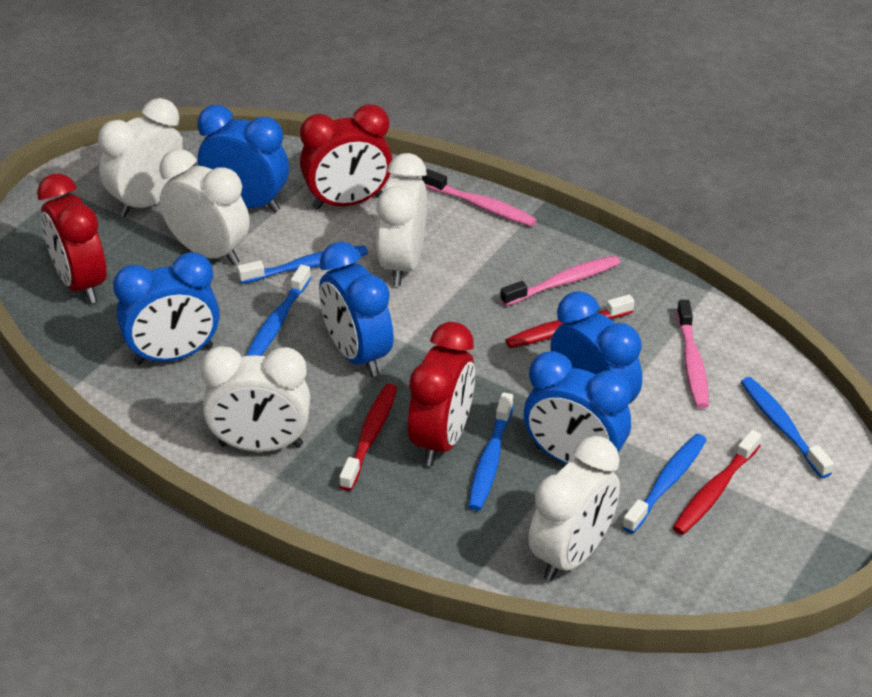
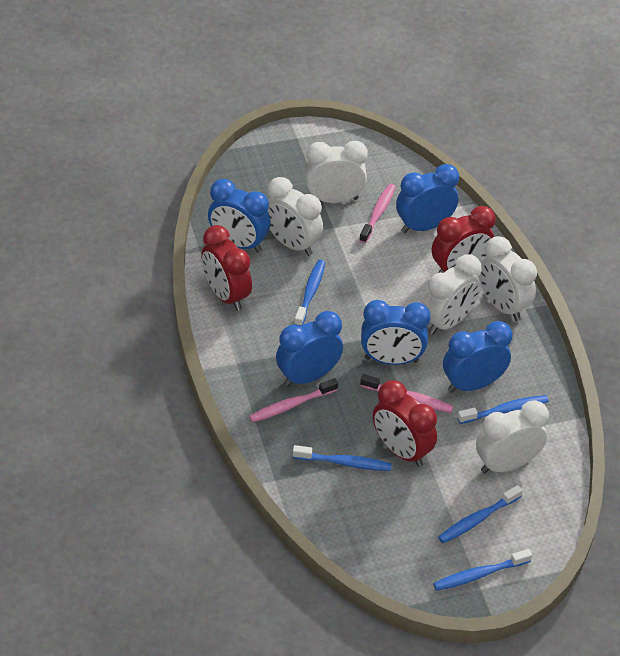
red toothbrush: [339,384,397,491] [505,294,634,348] [673,430,762,535] = 3 -> none = 0

